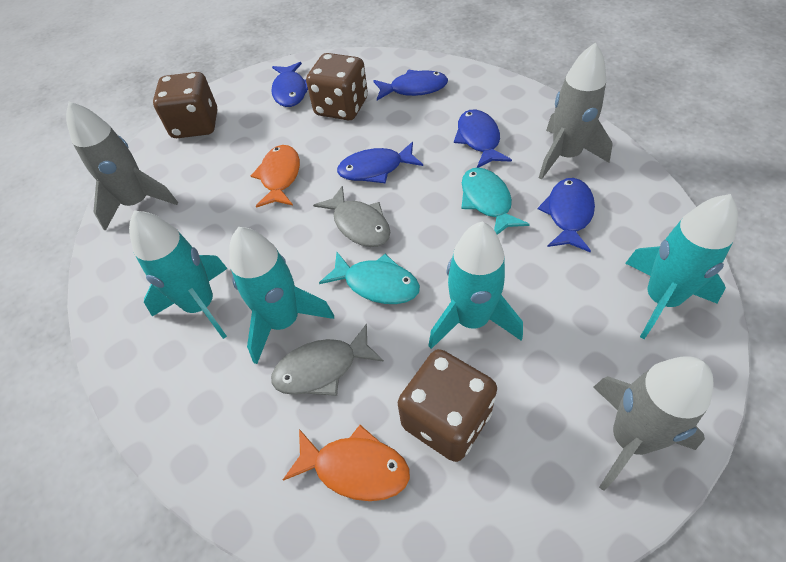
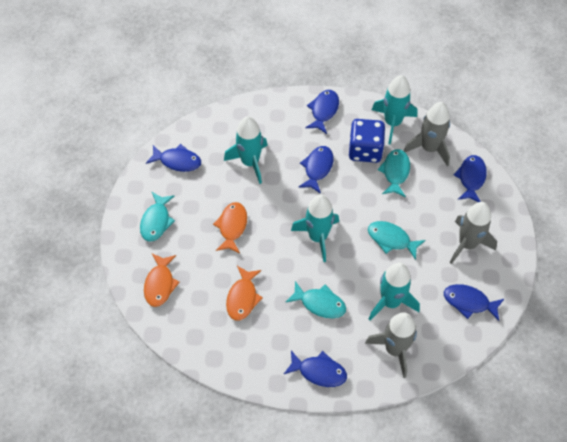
blue dice: none = 0 -> [349,119,385,163] = 1
blue fish: [271,62,308,107] [337,142,423,183] [373,70,448,100] [454,110,512,168] [538,178,595,252] = 5 -> [146,144,201,172] [284,351,347,387] [298,146,333,194] [305,90,339,134] [444,284,504,321] [454,155,487,202] = 6
brown dice: [153,72,217,138] [306,53,368,120] [398,349,497,462] = 3 -> none = 0
grey fish: [271,323,384,396] [313,186,390,247] = 2 -> none = 0
orange fish: [251,145,300,208] [283,425,410,501] = 2 -> [144,254,180,307] [213,202,247,254] [226,266,263,321] = 3
turquoise fish: [319,252,420,304] [461,168,530,235] = 2 -> [140,192,175,241] [286,281,346,318] [368,221,425,260] [378,149,410,197] = 4

